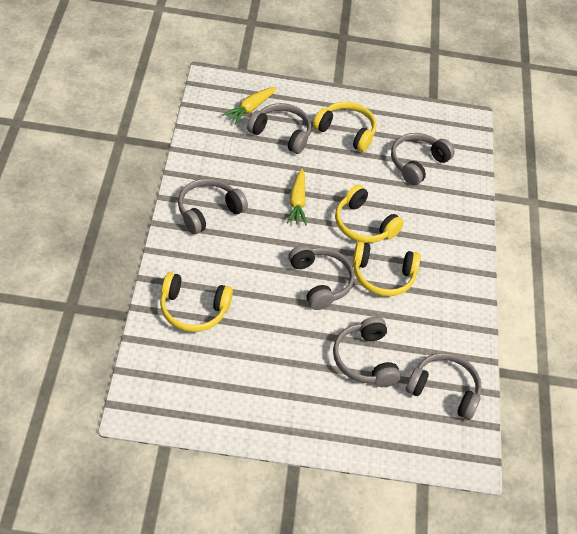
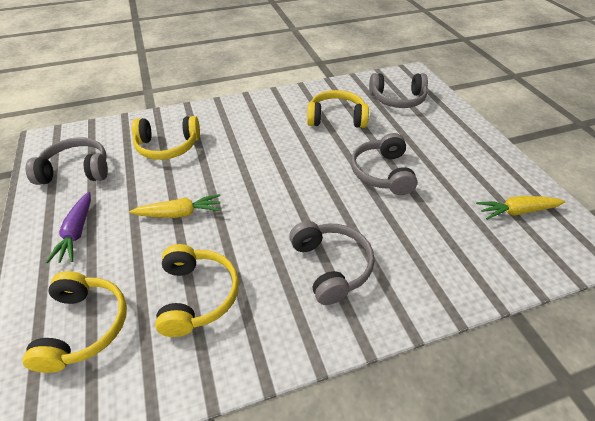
grey headphones: [178,178,248,234] [247,103,311,154] [288,245,354,310] [333,317,401,387] [391,133,455,186] [406,353,482,420] = 6 -> [26,137,108,185] [289,221,374,305] [351,133,417,195] [369,73,428,108] = 4
purple carrot: none = 0 -> [46,192,91,263] = 1

